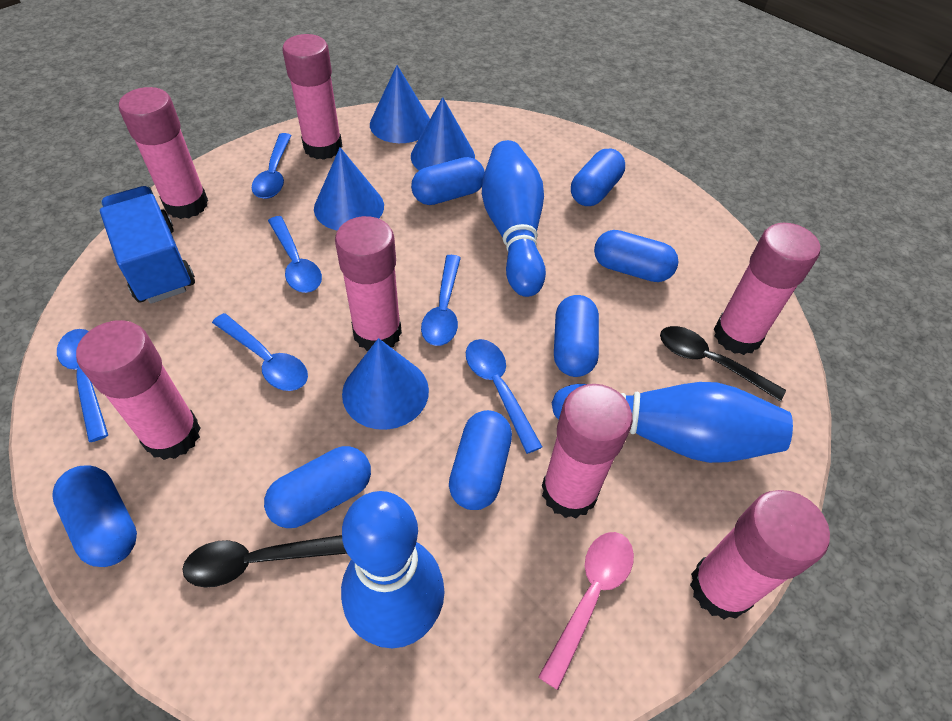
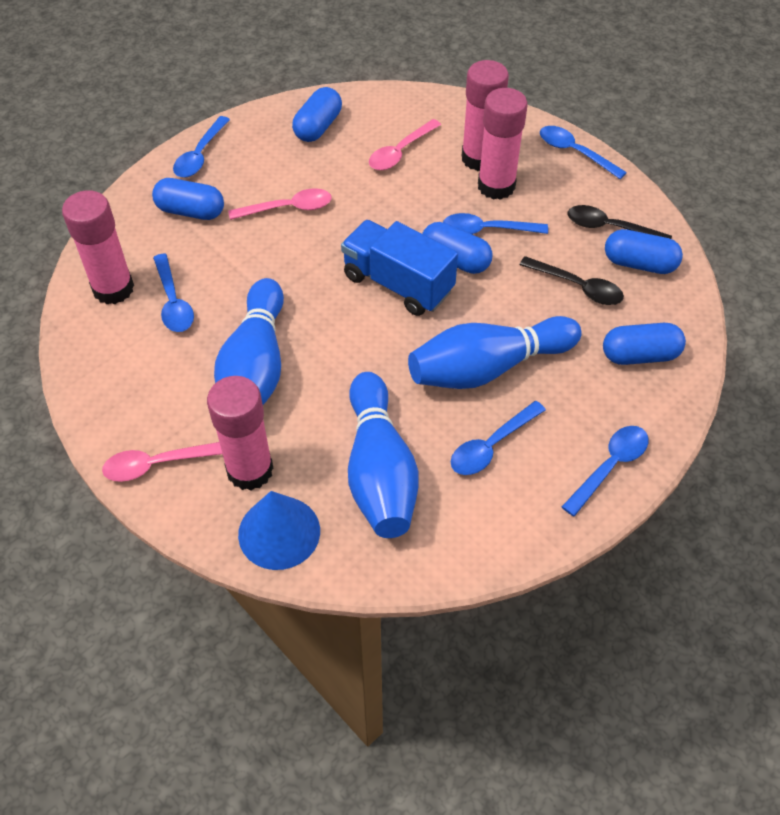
blue capsule: [52,466,137,567] [264,446,371,528] [411,157,485,205] [449,410,512,510] [554,295,599,377] [571,148,625,206] [594,230,678,282] = 7 -> [152,178,224,220] [292,87,342,142] [422,222,492,274] [603,323,686,365] [605,229,683,274] = 5
blue cone: [314,147,384,230] [342,338,429,430] [370,65,430,143] [411,97,475,170] = 4 -> [238,491,320,570] = 1
pink glue stick: [76,320,201,460] [119,87,208,219] [283,34,342,160] [335,216,402,351] [542,384,633,518] [690,490,830,619] [714,223,820,355] = 7 -> [62,190,134,304] [207,376,273,490] [462,60,509,171] [478,88,528,200] = 4
pink spoon: [538,532,634,690] = 1 -> [102,442,222,482] [228,188,332,220] [369,119,441,170] = 3

